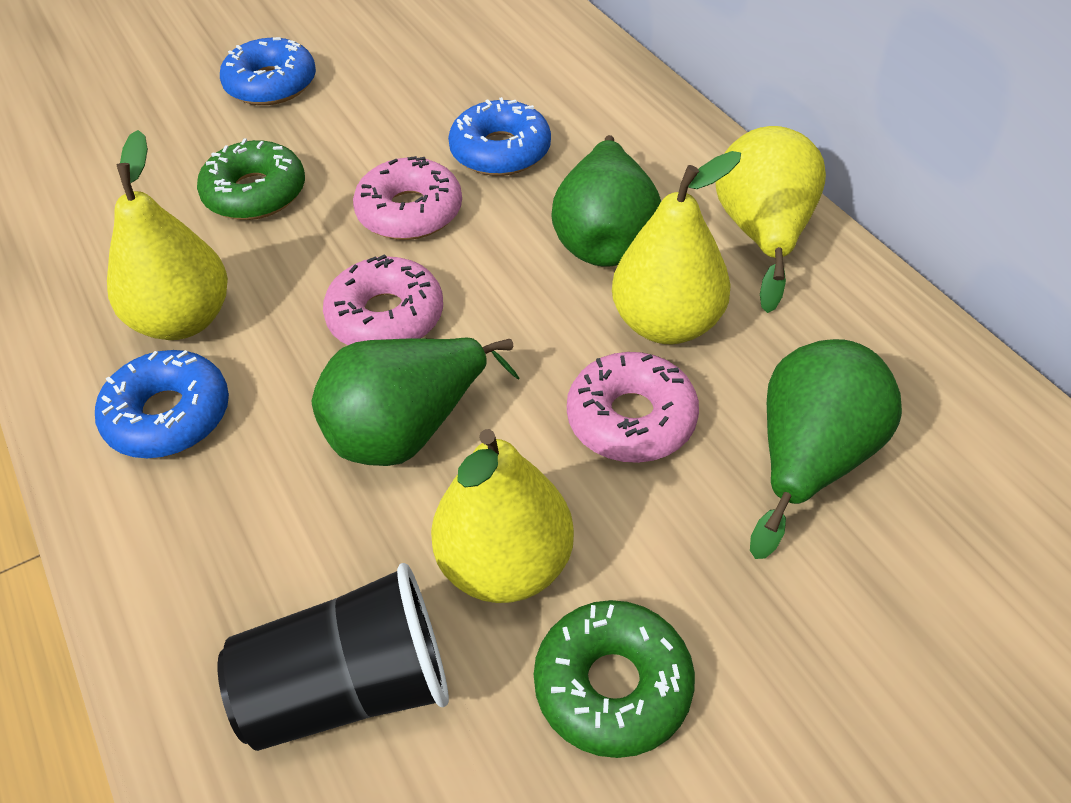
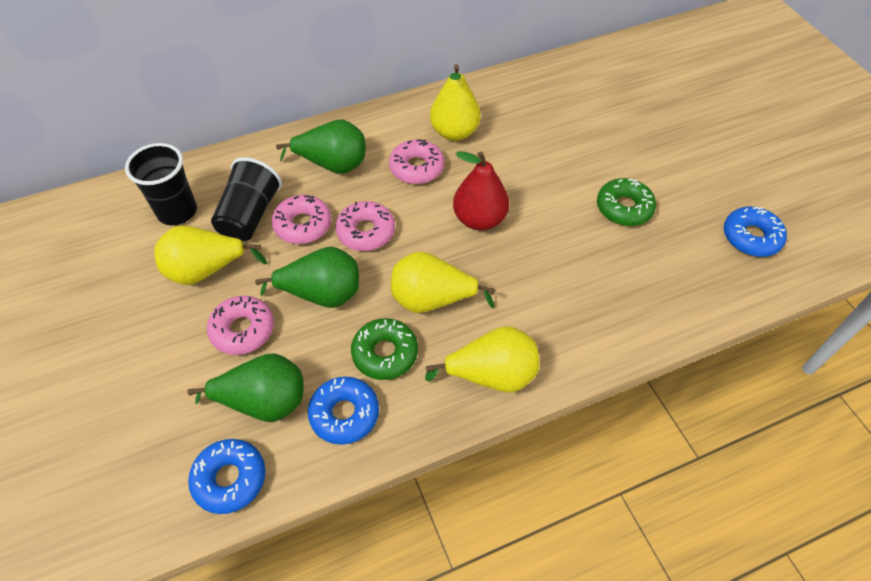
black cup: [218,563,449,751] = 1 -> [125,143,197,225] [211,157,282,241] = 2
pink donut: [323,254,443,345] [353,156,462,240] [567,352,699,463] = 3 -> [207,296,274,355] [272,195,331,244] [335,201,395,251] [389,139,444,184] = 4
red pear: none = 0 -> [453,151,509,230] = 1

